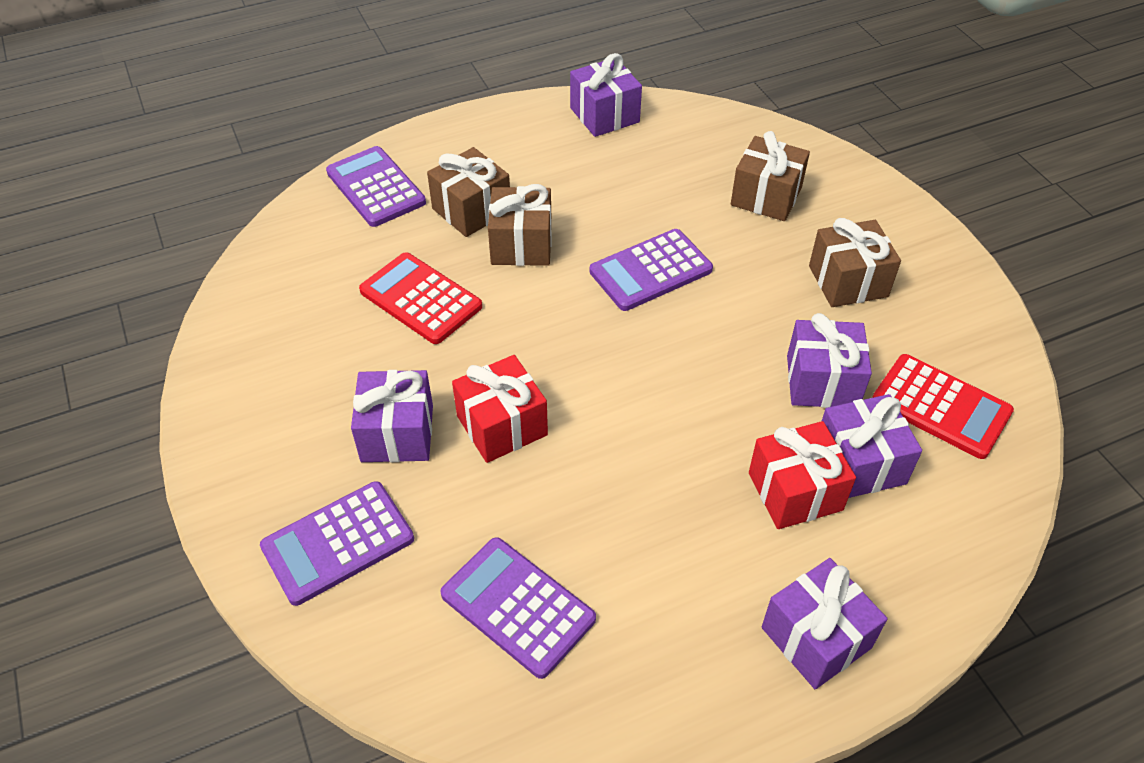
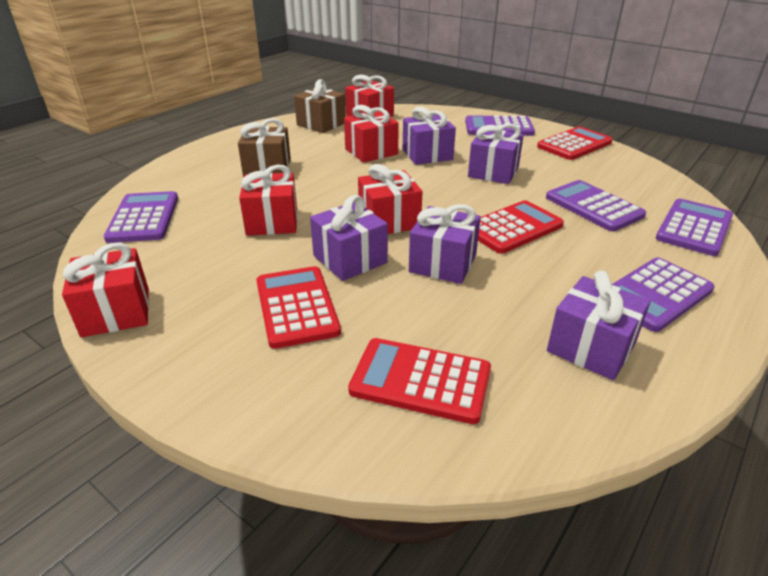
brown gift: [427,147,510,237] [488,184,552,266] [731,131,810,221] [809,218,901,307] = 4 -> [238,118,291,177] [294,79,346,133] = 2
purple calculator: [260,481,414,606] [326,146,426,227] [440,537,596,679] [590,229,713,311] = 4 -> [104,191,178,243] [465,115,535,136] [546,180,646,231] [611,258,715,332] [656,198,733,256] = 5
red calculator: [359,252,482,344] [872,354,1014,459] = 2 -> [256,266,341,349] [348,338,491,424] [478,200,564,254] [537,126,613,160] = 4
red gift: [452,355,548,463] [749,421,856,529] = 2 -> [62,243,149,337] [239,165,297,236] [344,105,399,163] [345,75,394,117] [358,164,423,234] = 5

